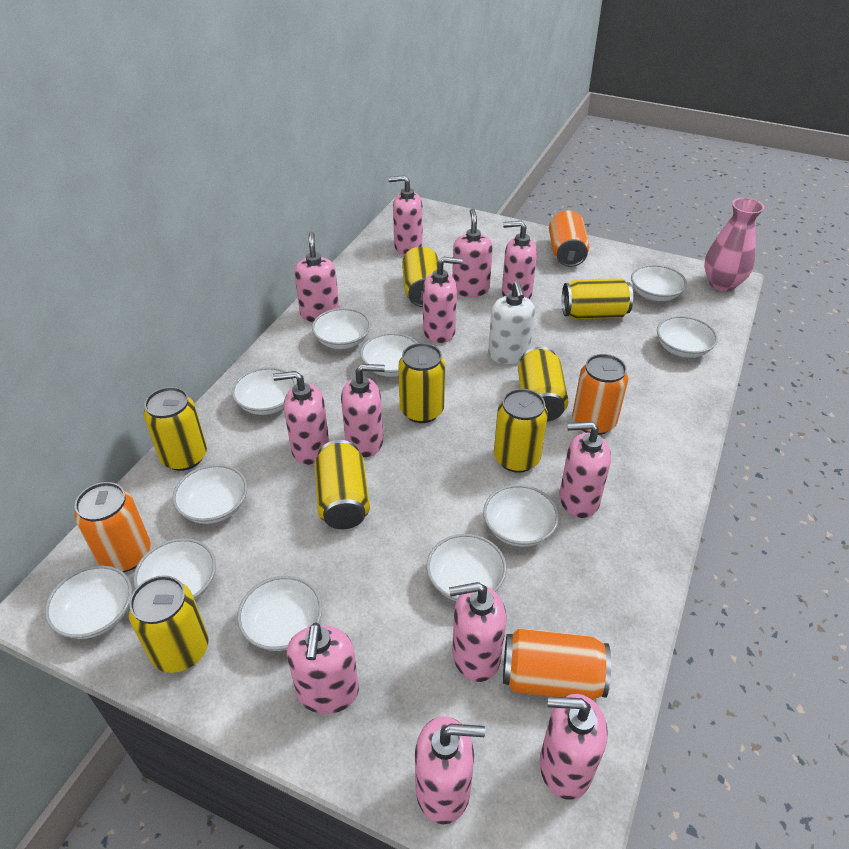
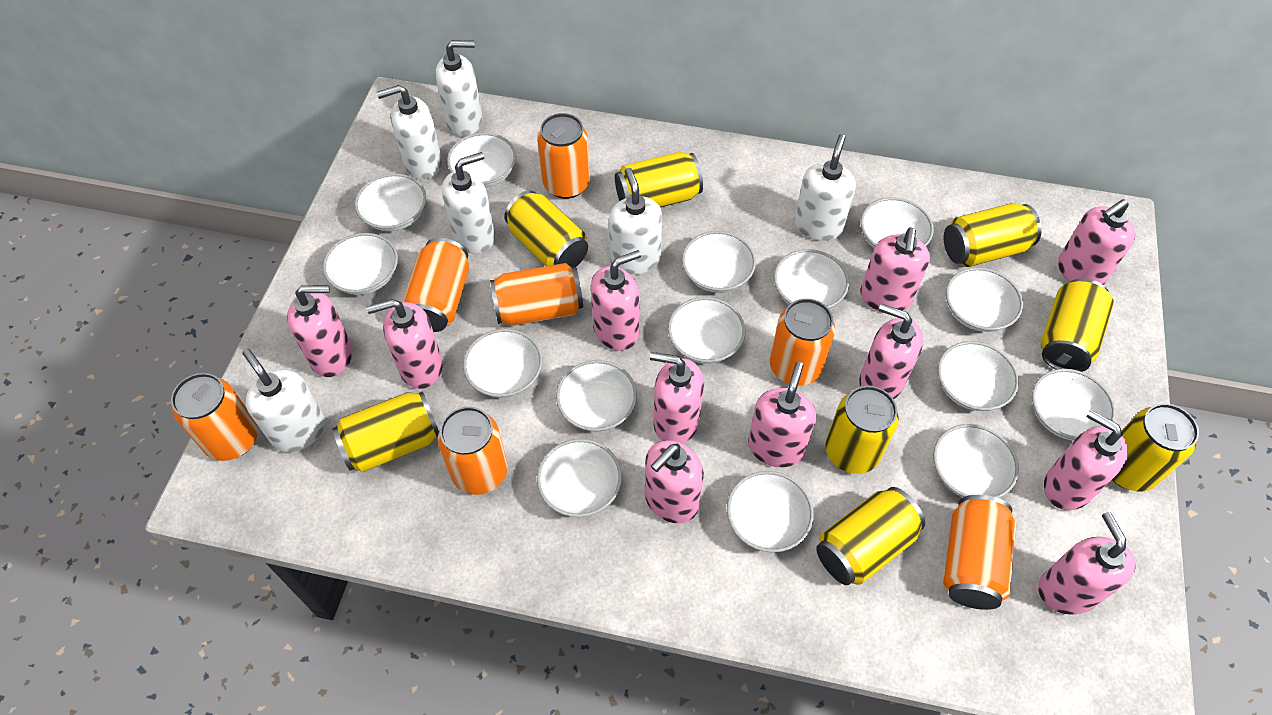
orange can: [74,482,151,572] [503,628,611,700] [549,211,589,267] [572,354,628,435] = 4 -> [171,373,258,461] [402,238,469,332] [438,407,508,495] [490,263,583,326] [537,113,590,199] [770,299,835,386] [943,495,1016,610] = 7
pink soap dispenser: [273,371,329,465] [287,623,359,714] [294,231,339,322] [341,364,385,458] [388,175,422,255] [415,716,485,824] [423,257,463,343] [449,582,507,682] [452,209,493,297] [502,221,537,299] [540,694,608,800] [559,422,611,518] = 12 -> [287,285,352,377] [366,299,443,389] [591,250,641,351] [645,440,704,523] [650,352,704,444] [748,362,816,467] [859,303,923,399] [860,227,930,311] [1038,512,1136,615] [1044,410,1128,510] [1058,199,1135,285] = 11
pink vase: [704,198,764,292] = 1 -> none = 0
white bowl: [45,565,132,639] [133,538,216,600] [172,464,247,524] [232,367,296,415] [237,576,322,651] [312,308,371,349] [360,333,417,377] [426,534,507,601] [483,485,559,547] [631,265,687,301] [657,316,718,358] = 11 -> [323,233,398,295] [355,173,426,231] [447,133,516,187] [463,329,542,398] [537,439,622,517] [556,360,637,432] [668,297,745,364] [682,231,756,293] [727,471,814,553] [774,249,849,309] [860,197,934,248] [933,424,1019,498] [938,341,1019,411] [946,267,1023,332] [1032,369,1116,441] = 15
white soap dispenser: [488,281,535,364] = 1 -> [242,349,326,452] [377,85,442,180] [435,40,483,136] [442,152,495,254] [609,168,662,275] [794,134,856,241] = 6

